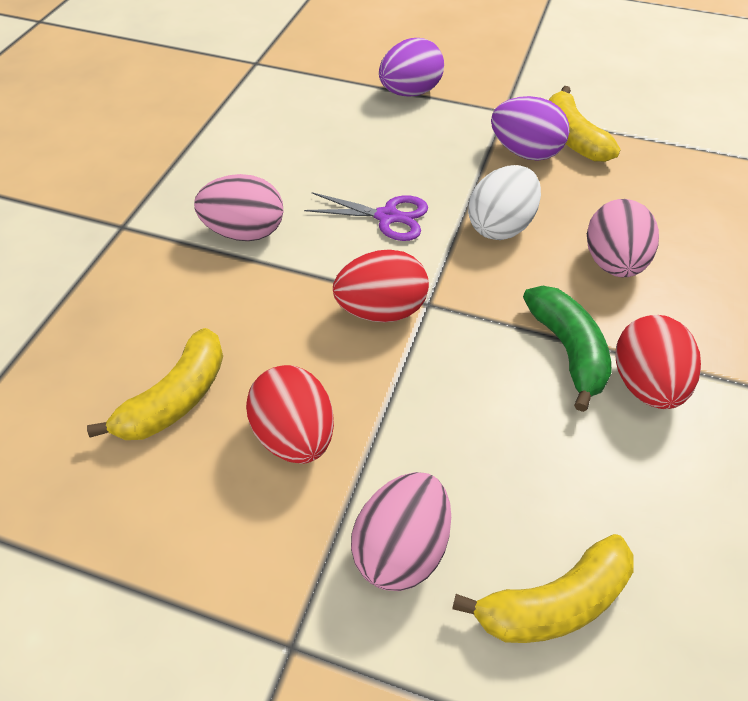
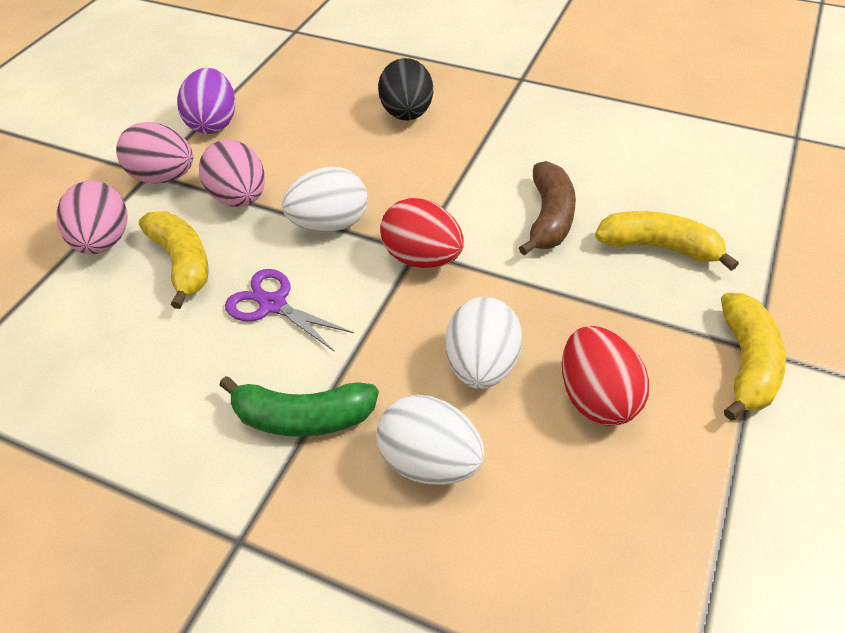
black egg: none = 0 -> [378,58,433,120] = 1
brown banana: none = 0 -> [519,161,576,256] = 1
purple egg: [379,38,444,97] [491,96,569,161] = 2 -> [177,68,236,134] = 1
red egg: [246,365,334,464] [333,249,429,322] [615,315,701,409] = 3 -> [380,198,464,268] [562,326,649,426] = 2
white egg: [468,165,541,240] = 1 -> [282,167,368,232] [376,395,485,485] [445,297,522,389] = 3

